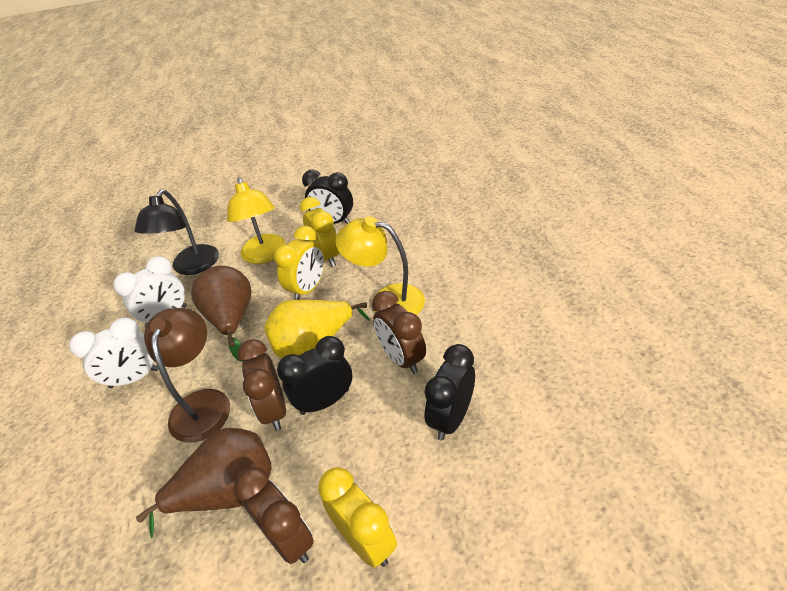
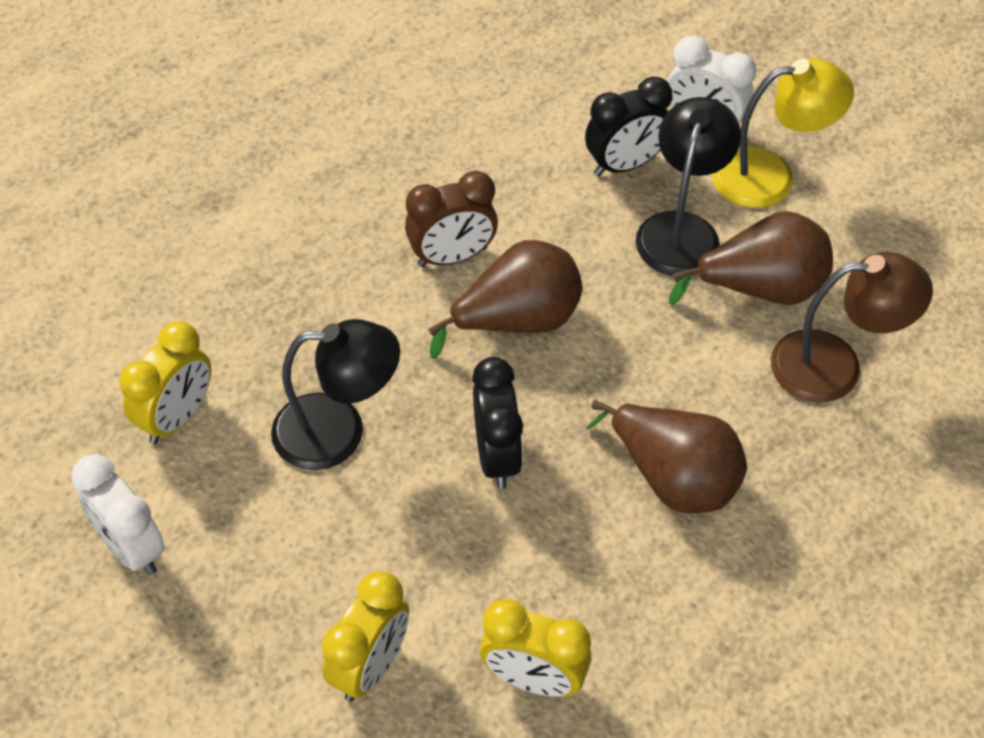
black clock: [277,336,353,415] [302,170,353,224] [424,344,475,440] = 3 -> [472,357,523,489] [585,77,672,176] = 2
black lamp: [135,189,219,275] = 1 -> [271,319,400,470] [635,97,741,276] = 2
brown clock: [234,467,314,564] [237,339,286,431] [372,291,426,374] = 3 -> [405,171,498,267] = 1
brown pear: [136,428,272,538] [191,266,251,361] = 2 -> [428,240,583,359] [586,400,747,513] [669,211,833,305] = 3
yellow lamp: [227,177,286,264] [335,216,425,315] = 2 -> [712,58,854,208] = 1
yellow pear: [264,300,370,358] = 1 -> none = 0

